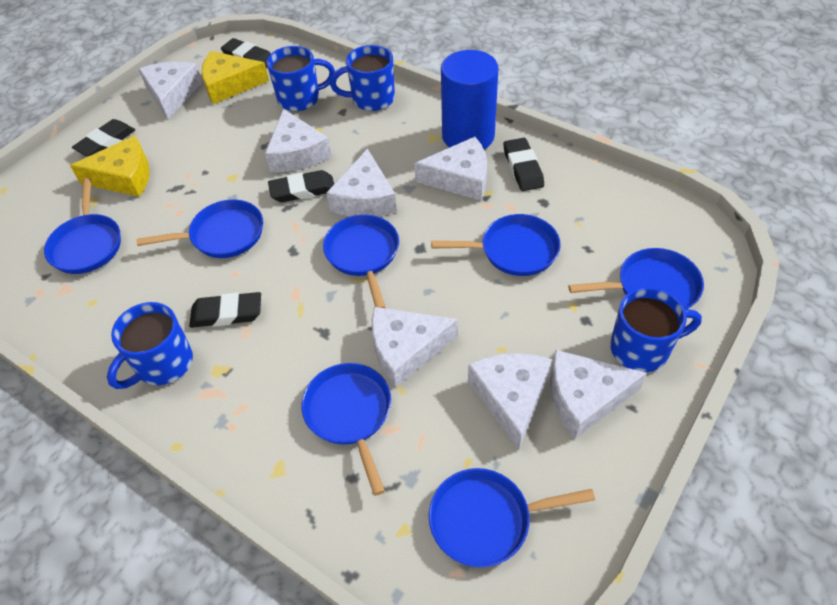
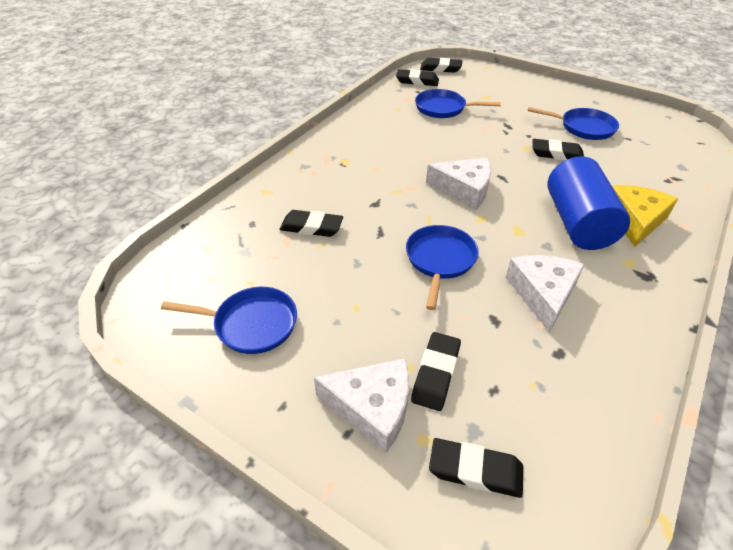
black eraser: [72,119,135,157] [189,292,261,328] [221,38,271,68] [268,170,334,202] [503,138,544,191] = 5 -> [280,210,343,237] [396,69,439,86] [411,332,461,411] [420,58,462,73] [429,438,523,498] [532,139,584,160] = 6
blue mug: [107,302,193,389] [267,46,335,111] [330,45,395,111] [610,287,702,372] = 4 -> none = 0
blue pan: [44,178,121,274] [137,199,263,258] [301,363,391,496] [323,215,399,308] [429,468,595,567] [431,214,561,276] [568,248,704,309] = 7 -> [161,287,297,354] [406,225,479,310] [415,89,501,118] [528,107,619,140] = 4
white cheese: [139,61,202,119] [265,109,331,172] [326,148,397,216] [372,307,458,387] [415,137,487,201] [468,353,552,450] [550,350,647,439] = 7 -> [314,359,409,453] [426,158,492,209] [505,255,585,333] = 3
yellow cheese: [70,136,150,197] [202,51,269,104] = 2 -> [612,185,678,247] = 1

